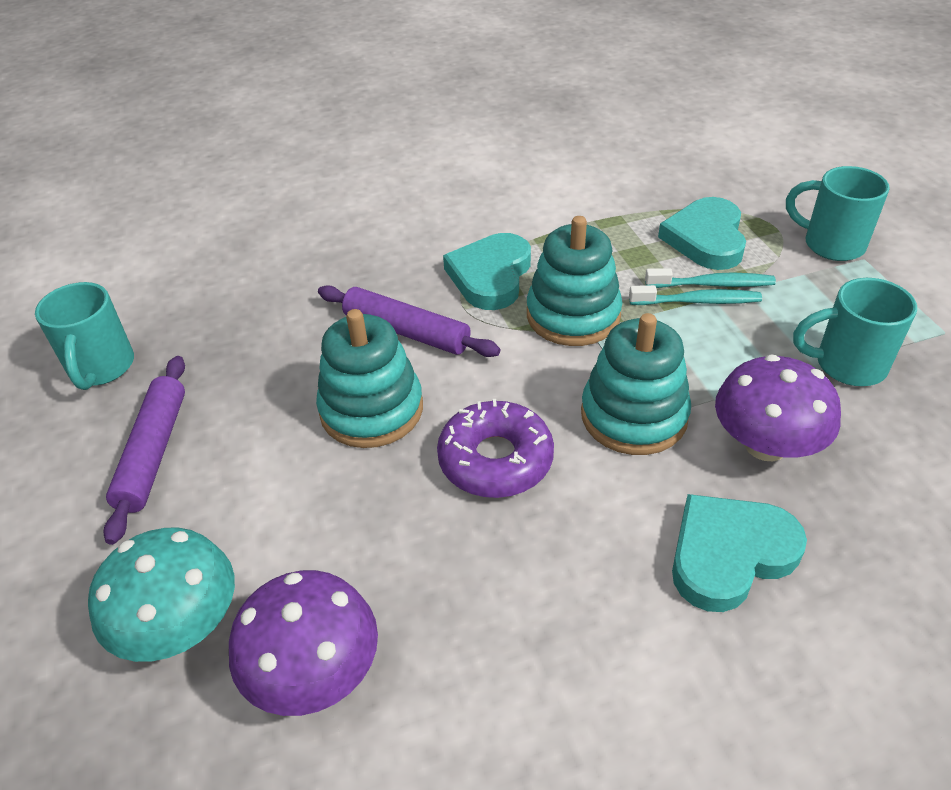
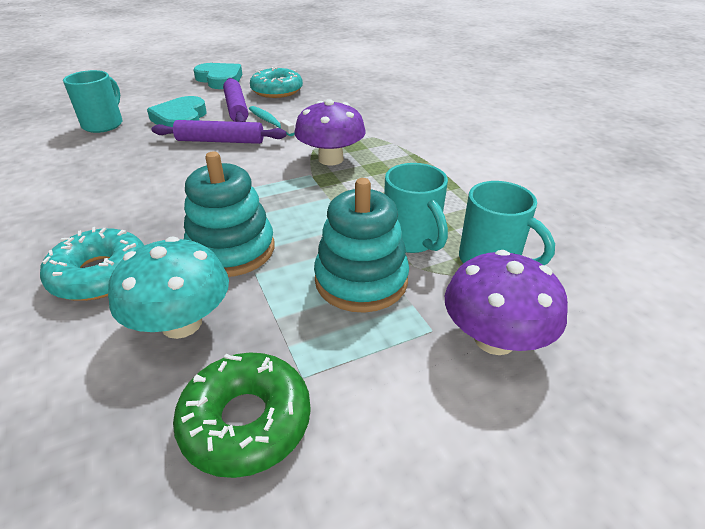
green donut: none = 0 -> [173,353,311,478] = 1
purple donut: [437,399,554,498] = 1 -> none = 0
turquoise donut: none = 0 -> [40,227,145,301] [250,67,303,98] = 2
turquoise heart: [443,233,531,310] [658,197,746,270] [672,494,807,612] = 3 -> [147,96,207,127] [194,63,242,89] = 2
turquoise stacking toy: [316,309,423,448] [527,216,622,346] [581,313,691,455] = 3 -> [184,152,274,277] [314,178,409,313] = 2
turquoise toothbrush: [629,285,762,305] [645,268,776,288] = 2 -> [249,106,295,136] = 1

